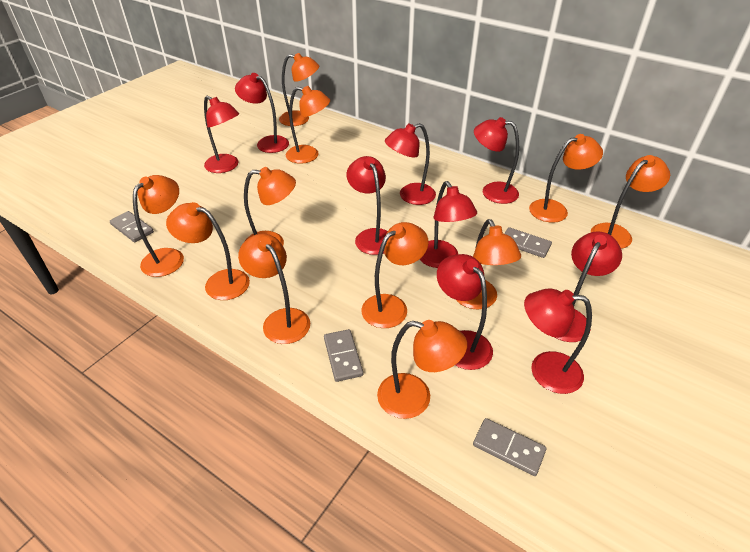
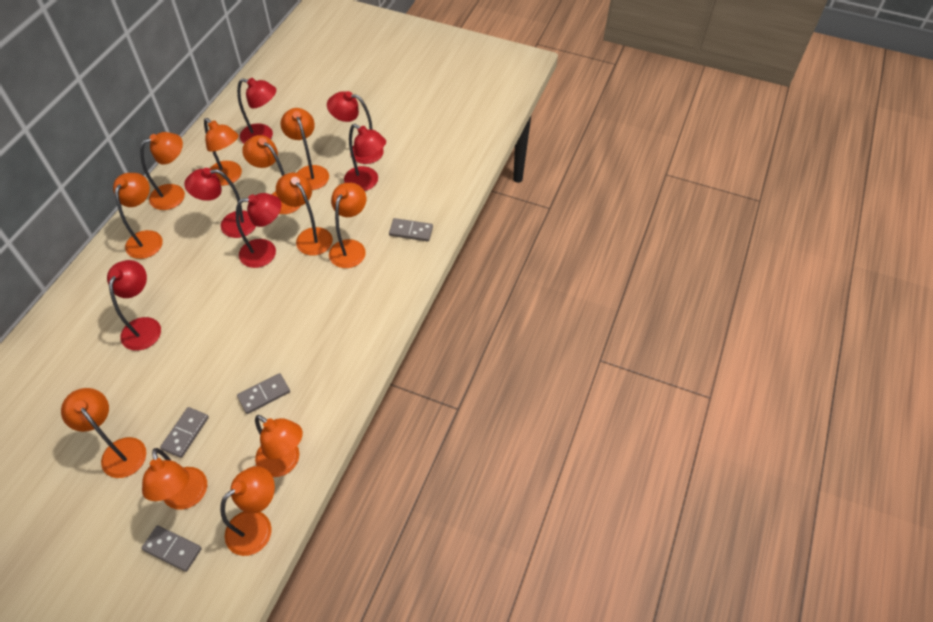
red lamp: [204,96,239,173] [235,73,289,153] [347,156,388,255] [385,123,436,205] [419,181,477,268] [437,254,493,370] [474,117,519,204] [524,288,592,394] [555,231,622,342] = 9 -> [107,260,161,351] [184,168,256,238] [236,193,281,268] [237,78,276,144] [327,91,384,164] [344,124,386,191] = 6

